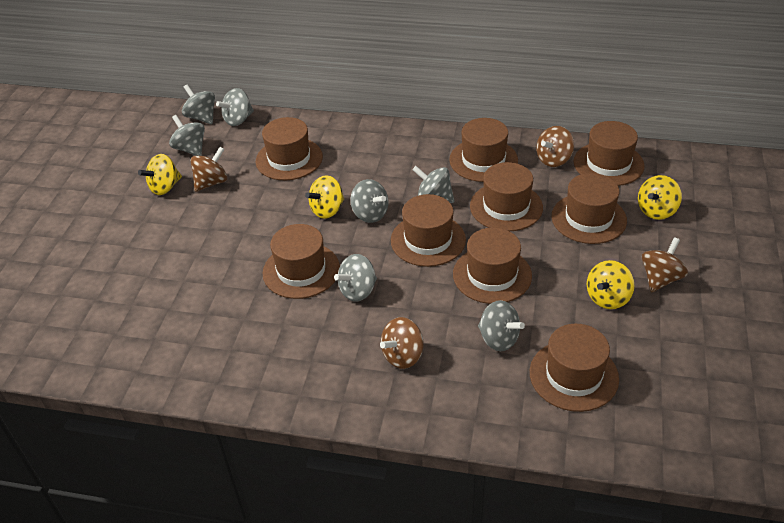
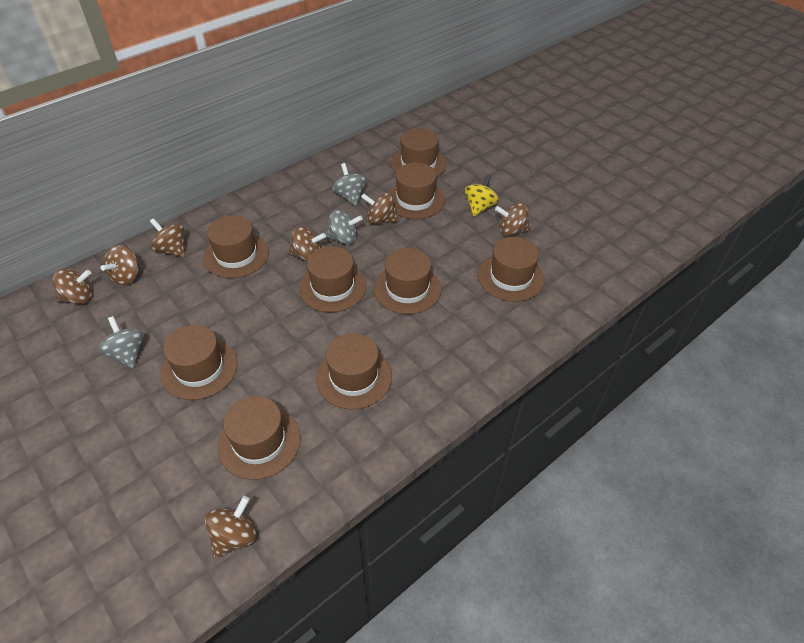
brown spinning top: [191,147,228,192] [380,317,424,369] [536,126,574,167] [642,237,688,292] = 4 -> [53,269,93,304] [101,245,140,285] [150,218,185,257] [205,496,257,559] [288,226,326,262] [361,192,399,224] [495,202,531,236] = 7
grey spinning top: [169,115,205,156] [182,84,215,124] [216,88,254,126] [334,254,377,302] [350,179,388,223] [412,166,454,203] [478,300,525,351] = 7 -> [98,316,144,368] [325,210,363,245] [332,163,366,206] = 3
yellow spinning top: [138,154,182,195] [305,175,344,219] [587,260,634,309] [638,175,682,220] = 4 -> [465,174,499,217] = 1

